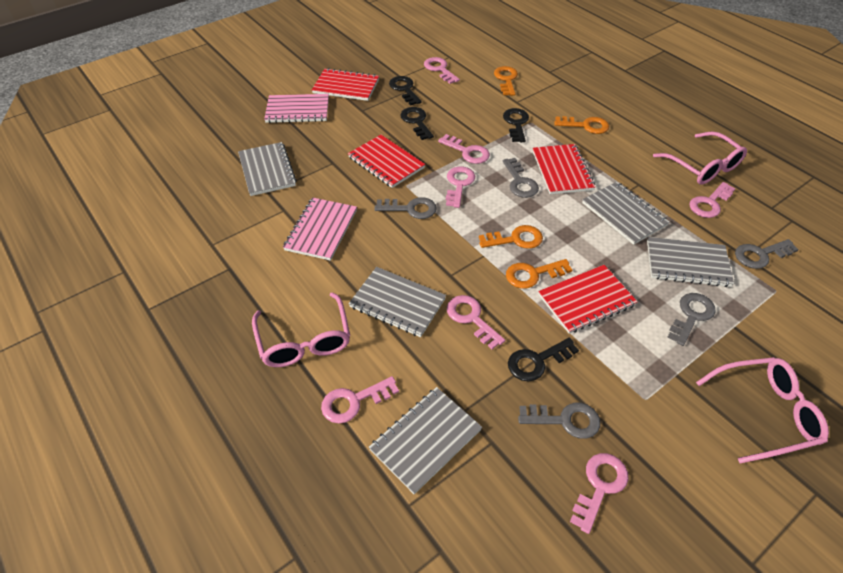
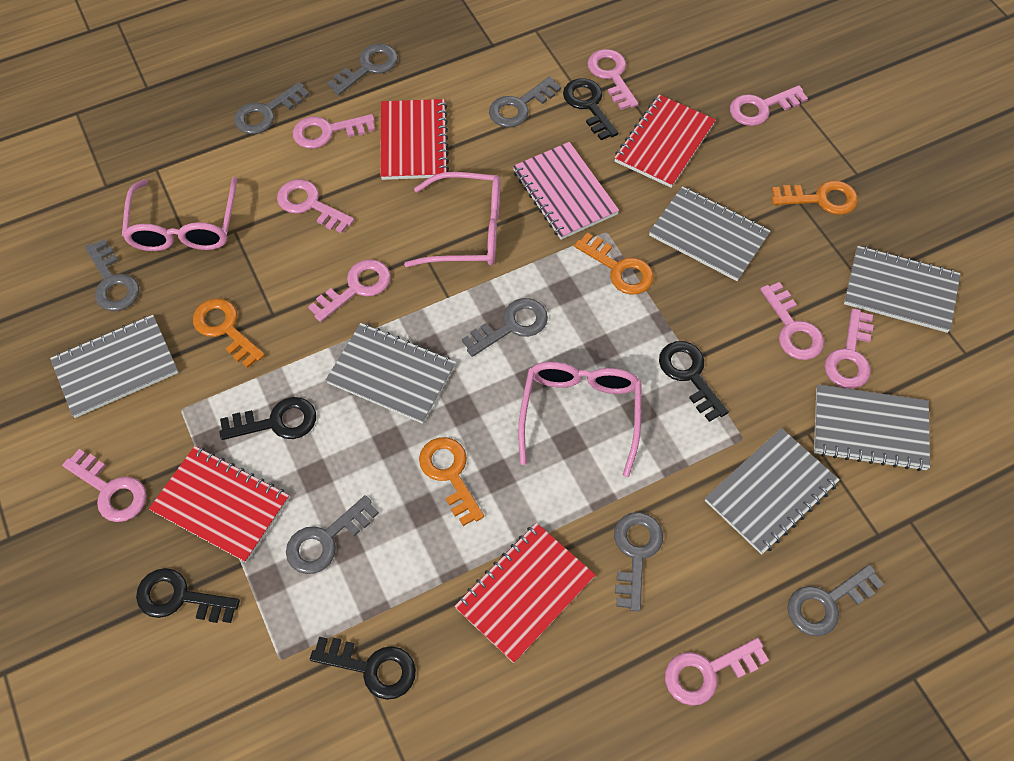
black key: [389,76,422,105] [400,107,434,140] [503,108,529,142] [508,338,579,382] = 4 -> [136,568,240,623] [220,397,316,440] [310,637,416,700] [563,78,618,140] [659,341,729,422] = 5
grey key: [375,197,437,219] [503,158,539,198] [518,403,600,439] [667,293,716,346] [735,239,799,269] = 5 -> [85,239,139,311] [234,82,310,134] [286,495,379,574] [327,44,398,95] [462,298,548,357] [489,76,561,127] [614,512,663,612] [787,564,884,636] = 8
grey notebook: [238,142,297,196] [349,267,446,337] [369,387,482,494] [582,182,669,245] [647,237,734,287] = 5 -> [50,315,179,418] [326,323,456,424] [649,186,771,281] [705,428,840,555] [814,384,930,471] [844,246,961,333] = 6
pink key: [321,376,399,423] [424,57,460,84] [438,134,490,164] [446,166,475,208] [447,295,505,349] [570,453,629,534] [689,182,735,218] = 7 -> [62,449,147,522] [277,179,354,233] [293,114,375,149] [308,259,391,322] [587,49,638,110] [665,638,769,706] [730,85,808,126] [760,282,824,360] [825,308,873,389] = 9
pink notebook: [264,94,329,123] [283,197,357,261] = 2 -> [513,142,619,240] = 1

